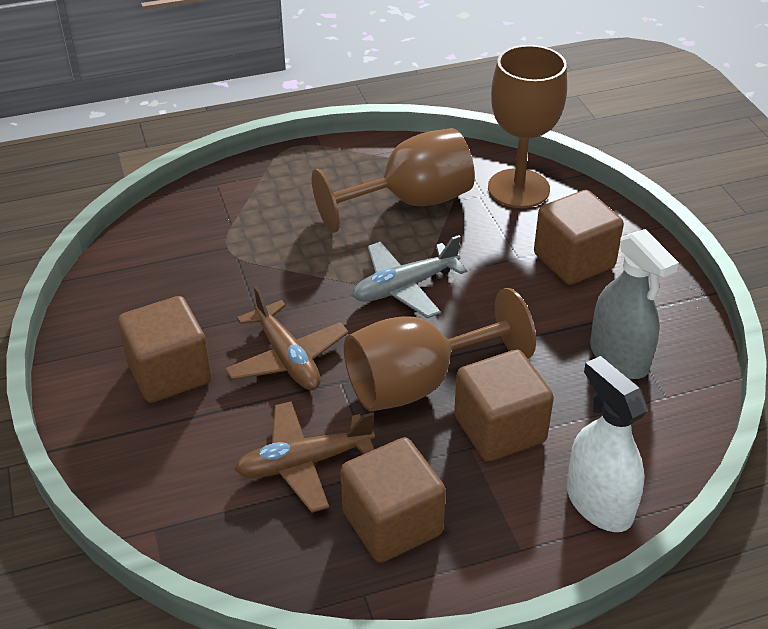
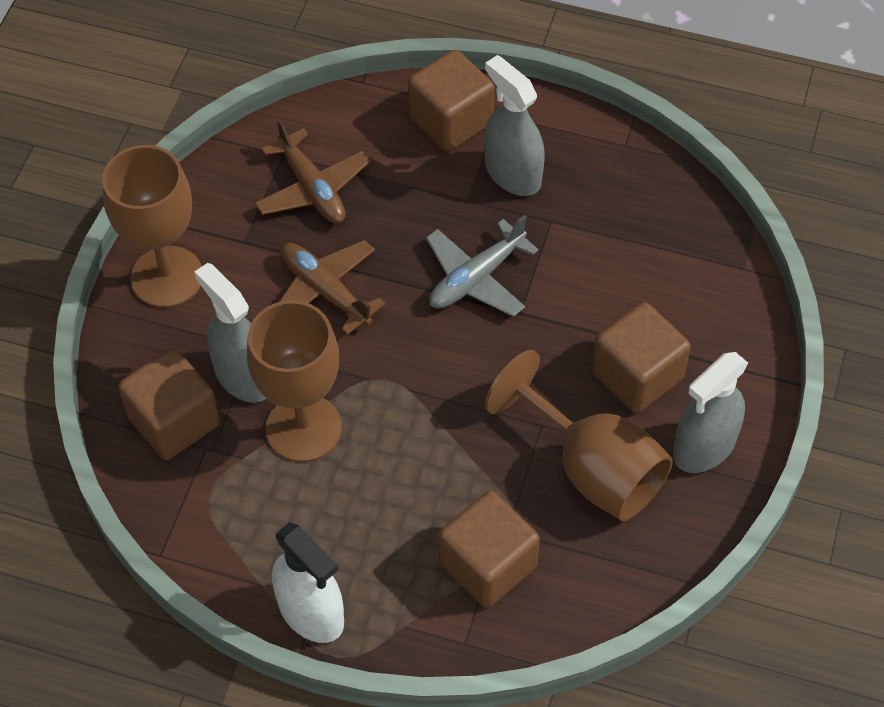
grey spray bottle: [590,229,679,379] = 1 -> [194,263,266,403] [484,55,545,196] [673,352,748,473] = 3

